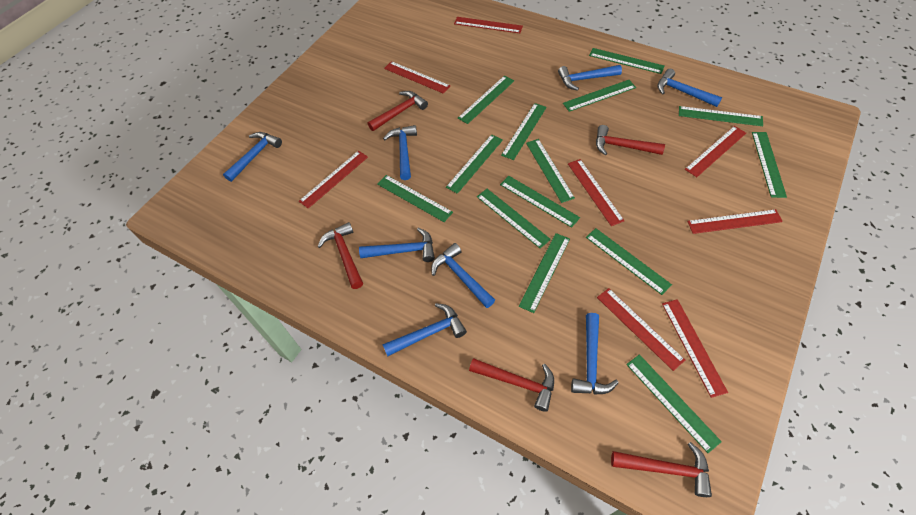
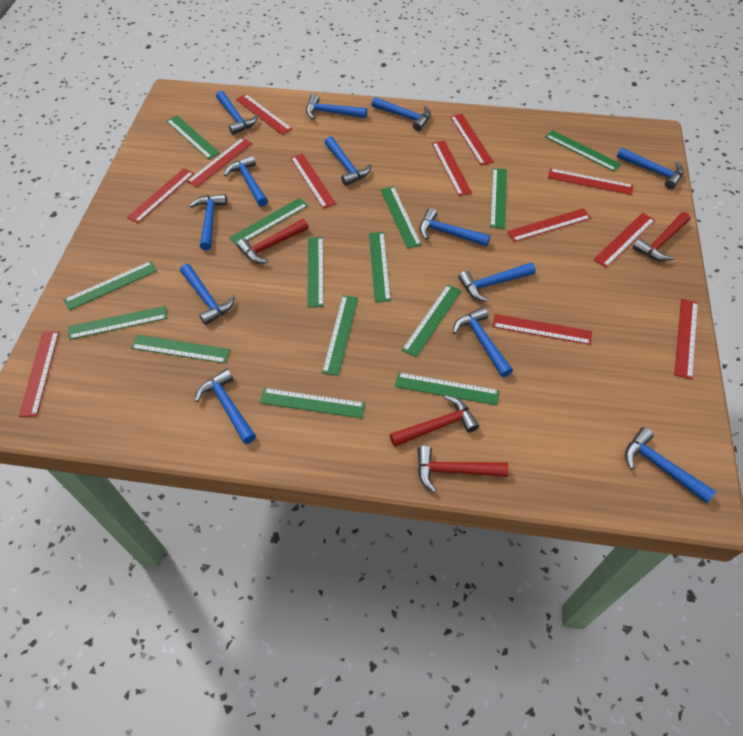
blue hammer: [223,132,282,182] [359,228,435,262] [382,303,467,356] [383,125,417,180] [431,243,495,308] [558,65,622,91] [571,313,619,395] [657,69,722,107] = 8 -> [180,264,235,325] [189,194,227,250] [195,369,256,444] [216,91,258,135] [224,155,268,207] [306,94,367,119] [325,136,371,186] [371,97,431,131] [419,208,490,247] [453,307,513,377] [458,263,536,302] [617,148,684,189] [625,427,716,503] = 13
red hammer: [317,222,363,289] [368,91,428,131] [469,358,554,412] [596,125,665,155] [611,442,712,497] = 5 -> [237,219,309,263] [390,395,479,447] [417,446,509,493] [633,212,690,261] = 4
red ruler: [299,151,368,209] [384,61,450,94] [454,17,523,33] [568,159,625,226] [597,288,685,371] [662,299,728,398] [685,126,746,177] [687,209,783,234] = 8 -> [19,331,59,417] [127,168,194,223] [187,138,252,187] [236,94,292,135] [291,154,336,209] [432,140,472,196] [450,114,494,165] [492,314,592,345] [507,208,591,242] [548,168,633,195] [593,213,655,268] [674,299,698,380] = 12

